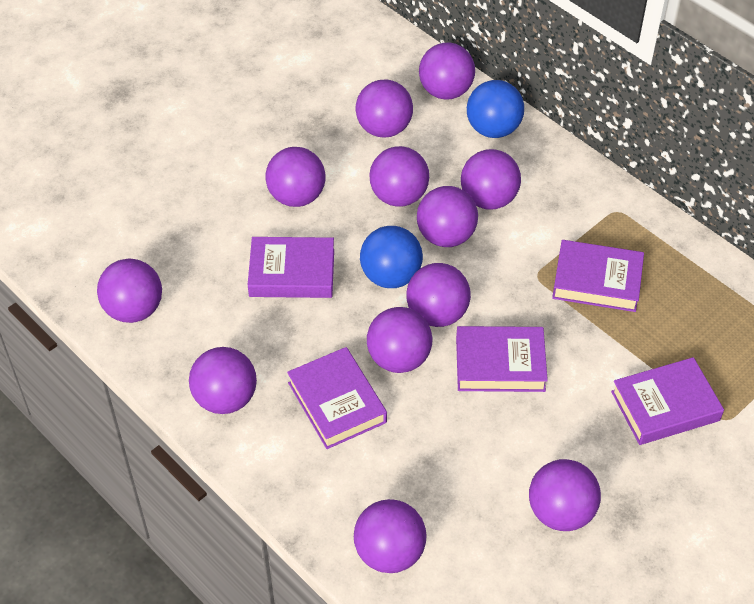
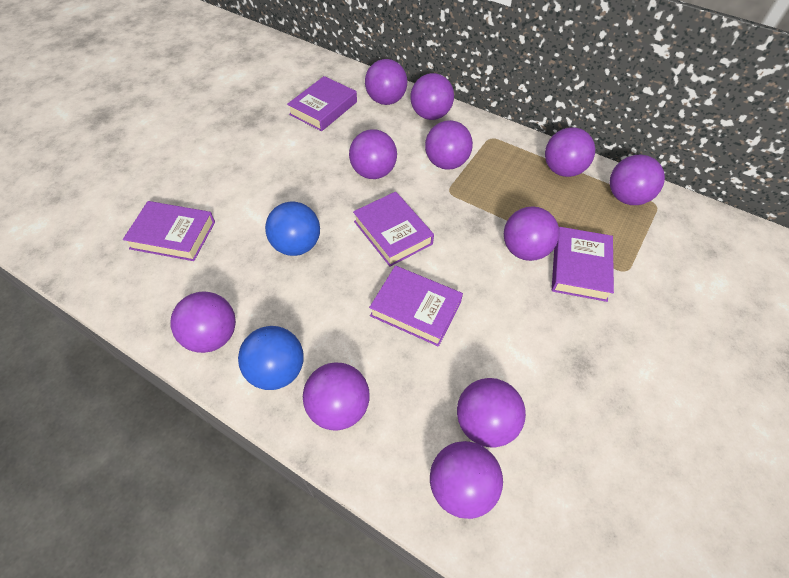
purple ball: [97,259,162,323] [189,347,257,414] [265,147,326,207] [354,499,427,573] [356,79,413,138] [367,307,433,373] [369,146,429,207] [406,263,471,327] [417,186,478,247] [419,43,475,100] [461,149,521,210] [529,459,601,531] = 12 -> [170,291,236,353] [303,363,370,431] [349,129,397,179] [365,59,407,105] [410,73,454,120] [425,120,473,170] [430,441,503,519] [457,378,526,448] [504,206,559,261] [545,127,595,177] [610,154,665,205] = 11

